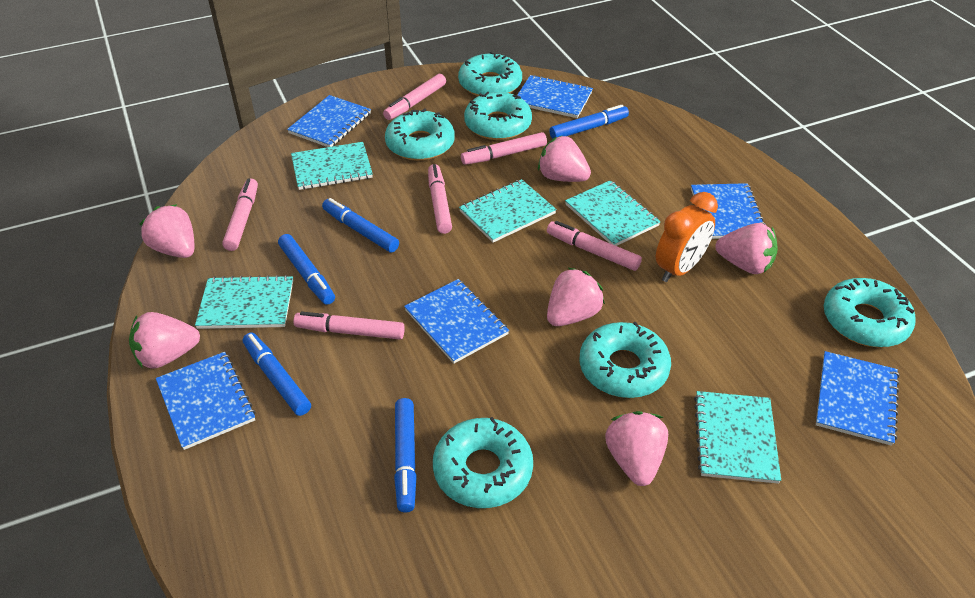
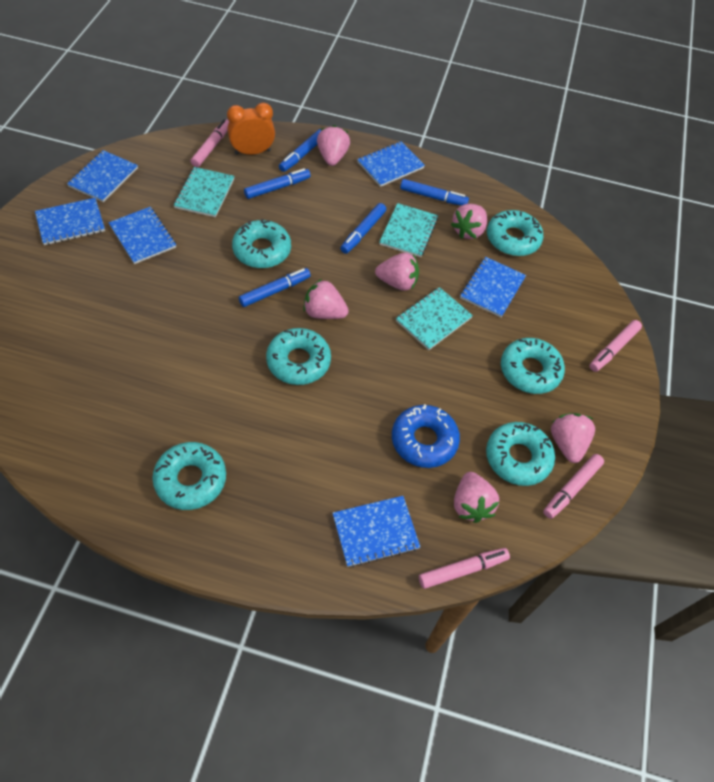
blue donut: none = 0 -> [392,404,460,468] = 1
pink marker: [222,178,258,251] [293,311,405,340] [383,74,446,120] [428,164,452,234] [461,132,547,165] [547,221,642,271] = 6 -> [191,119,229,167] [419,548,510,589] [543,454,604,519] [590,320,642,372] = 4
turquoise notebook: [195,275,293,329] [291,142,373,190] [459,179,557,243] [565,180,661,246] [694,391,781,484] = 5 -> [174,167,235,217] [379,203,438,257] [396,287,473,350] = 3

